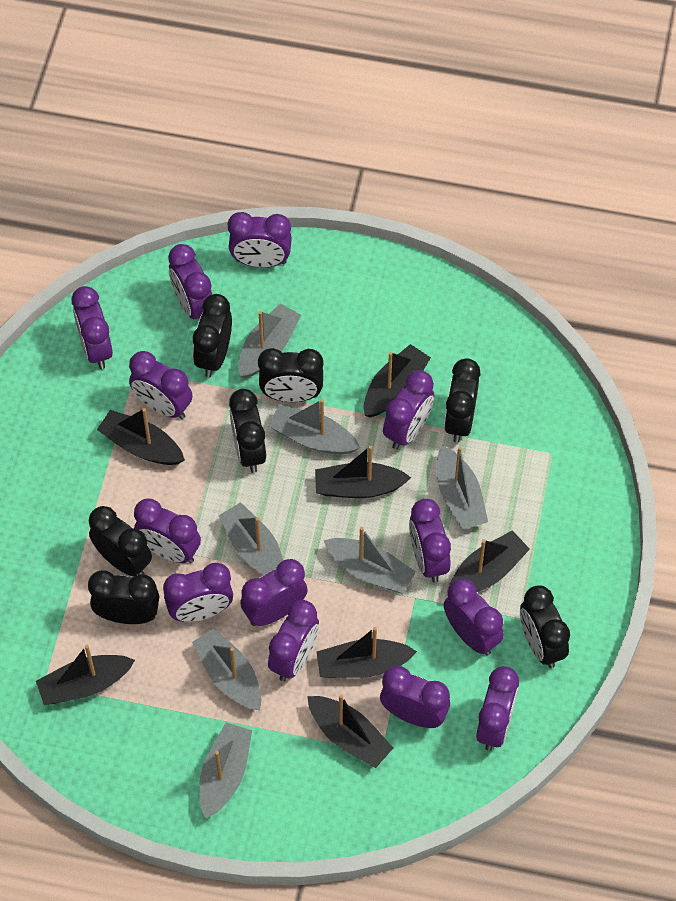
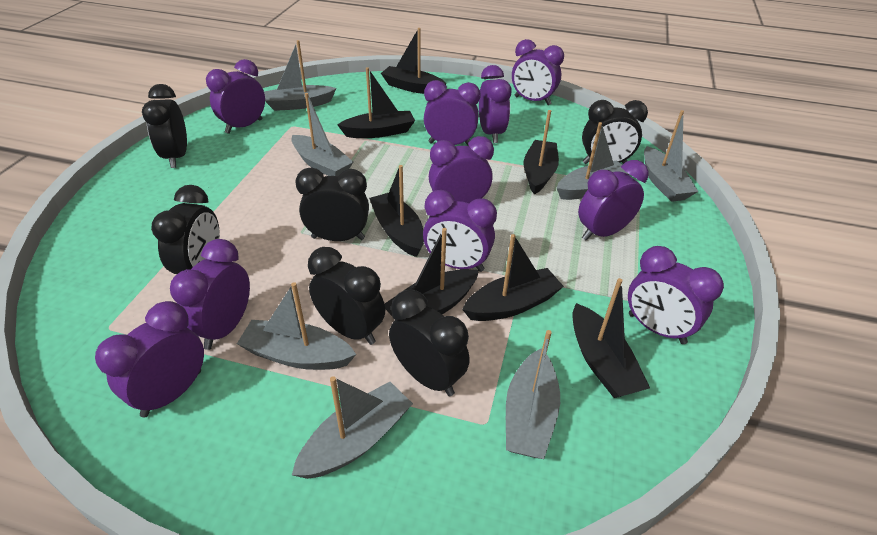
black clock: [88,570,159,624] [89,506,152,576] [193,294,232,377] [229,389,266,473] [258,348,323,402] [444,358,481,443] [520,585,570,668] = 7 -> [142,84,187,168] [151,185,220,274] [296,168,369,241] [308,247,385,345] [389,290,470,396] [582,100,648,164] = 6
purple clock: [72,286,113,369] [129,351,192,419] [134,499,201,563] [163,563,233,622] [168,244,212,319] [228,212,292,268] [240,559,308,626] [268,600,319,681] [380,666,450,728] [383,370,434,450] [409,499,451,583] [444,578,504,655] [476,666,519,751] = 13 -> [95,301,204,417] [170,239,250,350] [206,59,265,134] [423,190,497,272] [424,80,481,146] [429,136,494,203] [479,65,512,143] [512,39,564,105] [578,160,649,241] [628,246,724,344] = 10

